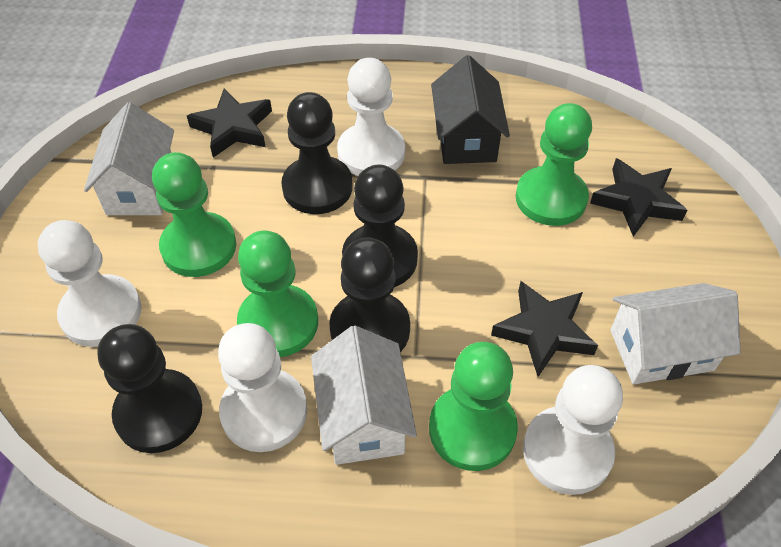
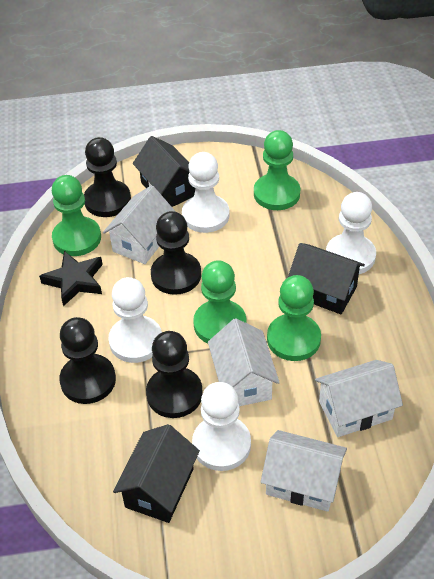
black house: [431,55,510,164] = 1 -> [113,424,200,523] [133,136,195,207] [288,243,365,314] = 3
black star: [187,89,272,158] [491,281,598,377] [590,158,687,237] = 3 -> [39,251,103,306] = 1
white house: [84,102,174,215] [311,326,417,465] [610,283,741,384] = 3 -> [103,185,176,264] [208,318,280,406] [261,430,347,512] [315,360,403,437] = 4

